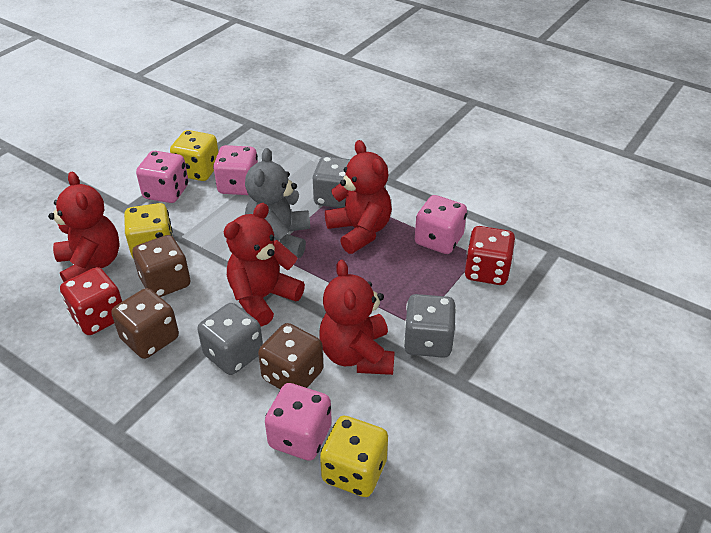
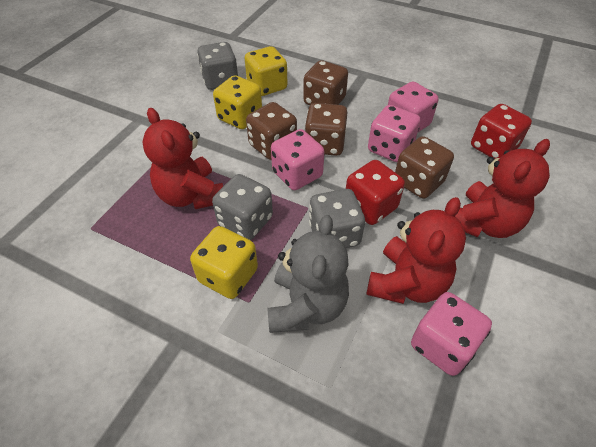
brown dice: [111,288,179,359] [132,235,190,297] [258,323,324,390] = 3 -> [246,102,297,160] [303,60,348,105] [305,103,348,156] [395,136,454,199] = 4
red teddy bear: [48,172,120,282] [224,203,305,326] [319,260,395,375] [325,140,392,254] = 4 -> [143,108,223,209] [366,197,466,304] [455,139,550,238] = 3

